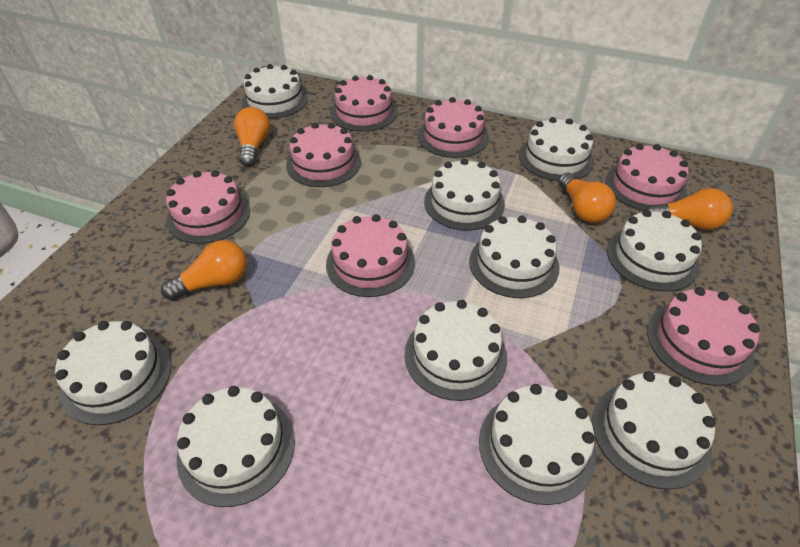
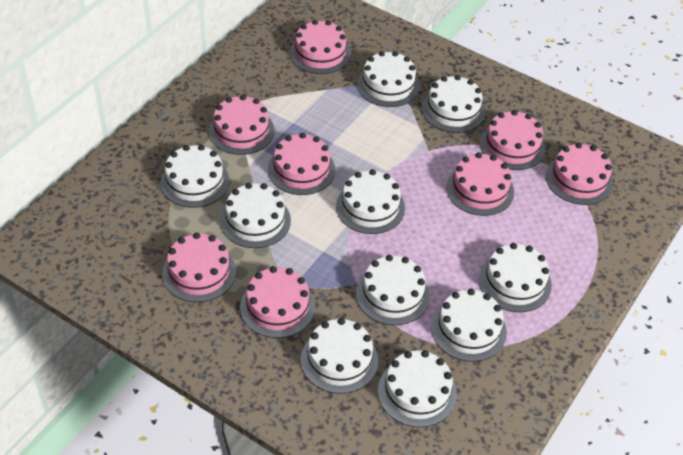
orange light bulb: [161,240,247,300] [234,107,270,167] [558,173,616,223] [645,188,733,230] = 4 -> none = 0
pink cake: [166,170,251,244] [286,123,361,187] [326,214,415,297] [330,75,398,132] [418,97,489,158] [605,144,689,211] [647,287,760,386] = 7 -> [162,232,236,302] [209,95,275,155] [240,266,315,338] [268,133,335,195] [290,20,351,74] [446,152,514,216] [480,110,545,170] [546,143,613,205] = 8

